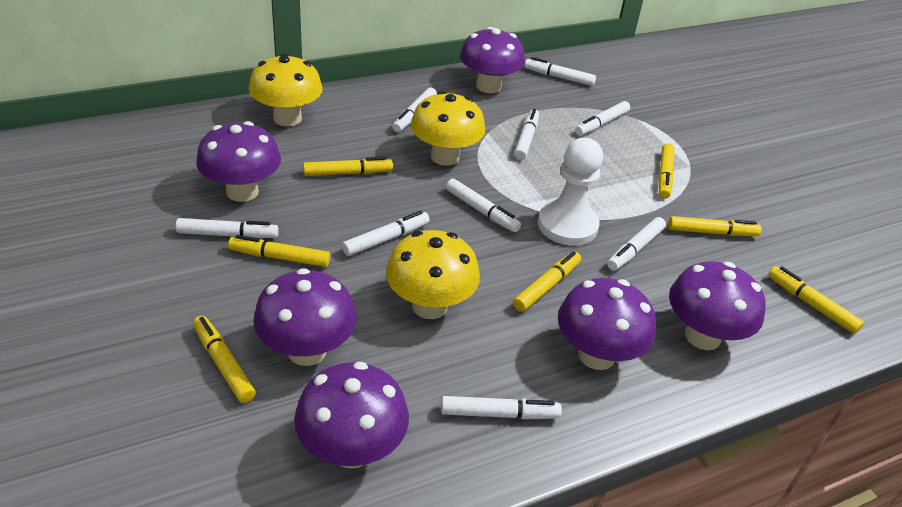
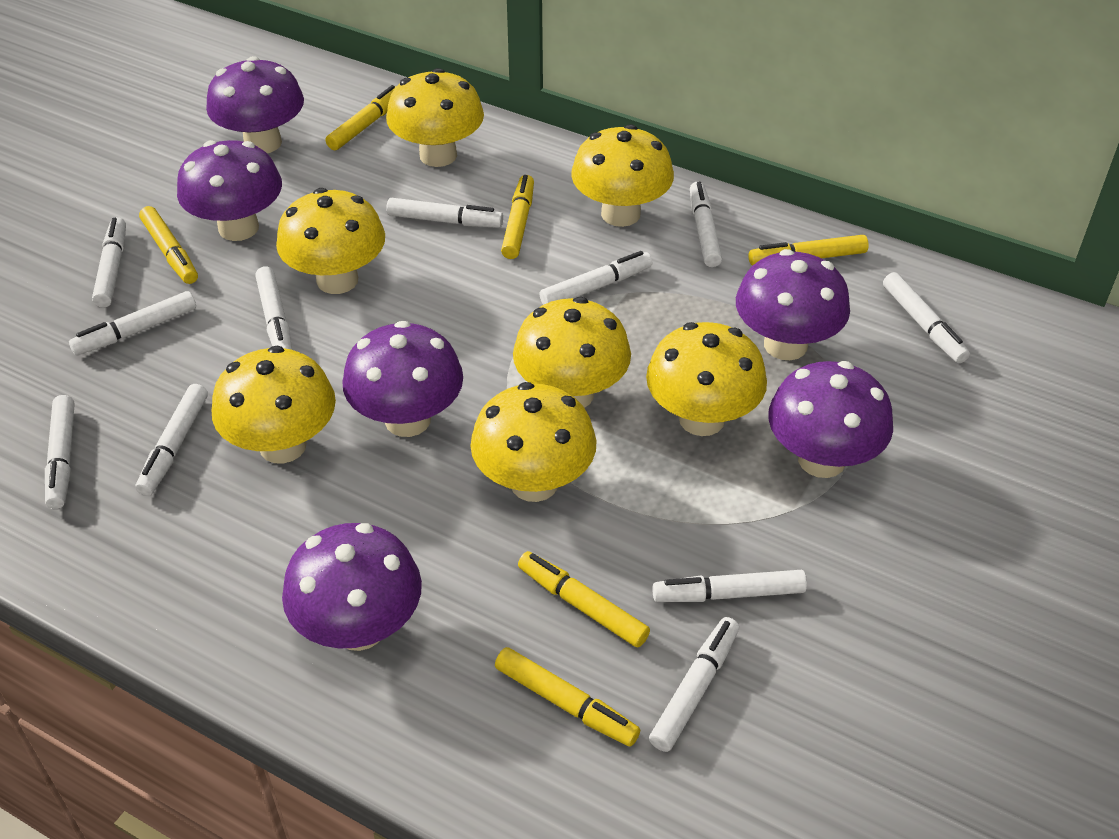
white marker: [176,218,279,238] [342,211,430,256] [392,87,437,132] [441,396,562,420] [446,178,521,232] [514,109,539,160] [525,57,596,86] [575,101,630,136] [607,217,666,271] = 9 -> [45,395,75,509] [69,291,196,355] [92,217,126,307] [135,384,208,496] [255,266,292,350] [386,198,503,228] [540,251,652,305] [649,617,739,752] [652,570,807,602] [690,181,722,267] [883,272,970,363] = 11
white pawn: [538,138,603,246] = 1 -> none = 0
yellow marker: [193,316,256,403] [228,235,330,267] [303,157,393,176] [513,251,581,312] [658,143,675,199] [668,216,761,236] [768,266,864,334] = 7 -> [139,206,198,284] [326,85,397,150] [495,647,640,746] [501,175,534,259] [518,551,650,647] [748,235,869,265] = 6
yellow mushroom: [249,53,323,127] [386,230,480,319] [410,91,485,166] = 3 -> [212,346,336,464] [276,188,385,294] [386,68,484,167] [470,382,596,502] [513,297,631,408] [571,124,674,227] [646,322,767,436] = 7

